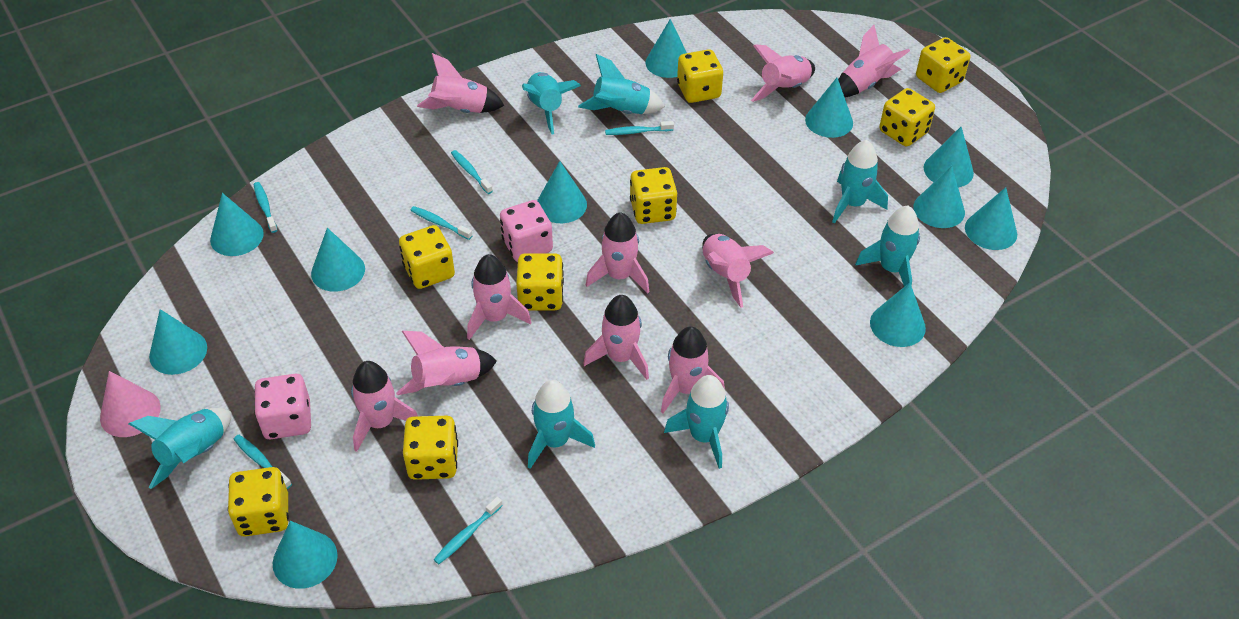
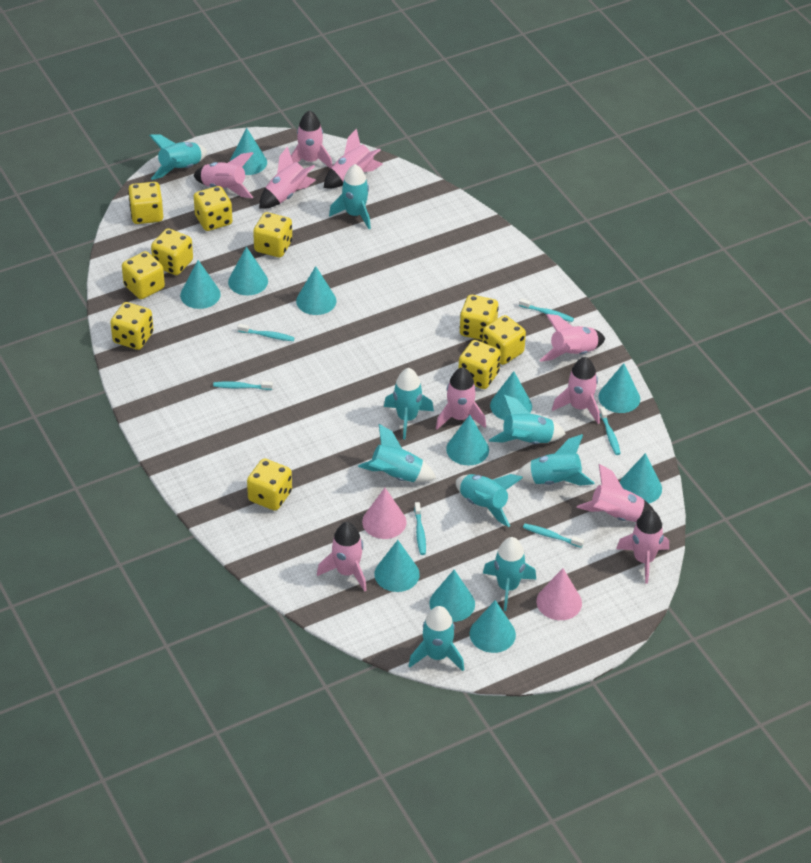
pink cone: [100,371,161,437] = 1 -> [362,488,407,539] [536,568,582,620] = 2
pink dice: [254,374,311,439] [500,200,553,262] = 2 -> none = 0
turquoise rocket: [129,408,231,489] [522,72,581,134] [528,380,595,469] [578,54,665,114] [664,375,729,469] [832,140,888,223] [856,206,920,287] = 7 -> [149,134,207,180] [329,164,371,229] [358,424,436,482] [384,368,434,439] [409,606,464,671] [456,474,523,527] [483,537,536,611] [489,395,566,444] [516,434,595,486] = 9
yellow dice: [228,467,289,537] [399,225,455,289] [403,416,458,480] [516,253,564,310] [630,167,677,224] [677,49,723,103] [879,88,935,147] [916,37,970,93] = 8 -> [110,302,154,350] [122,251,165,299] [128,182,163,224] [151,228,193,275] [194,186,232,231] [247,459,292,511] [253,212,292,257] [458,340,501,389] [460,295,499,340] [482,315,526,365] = 10

